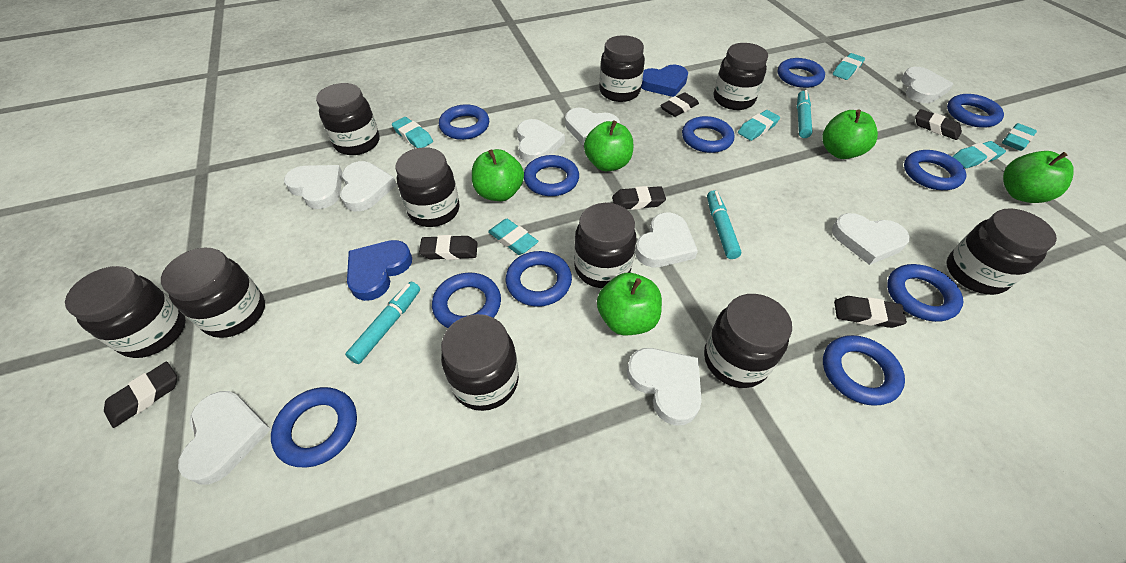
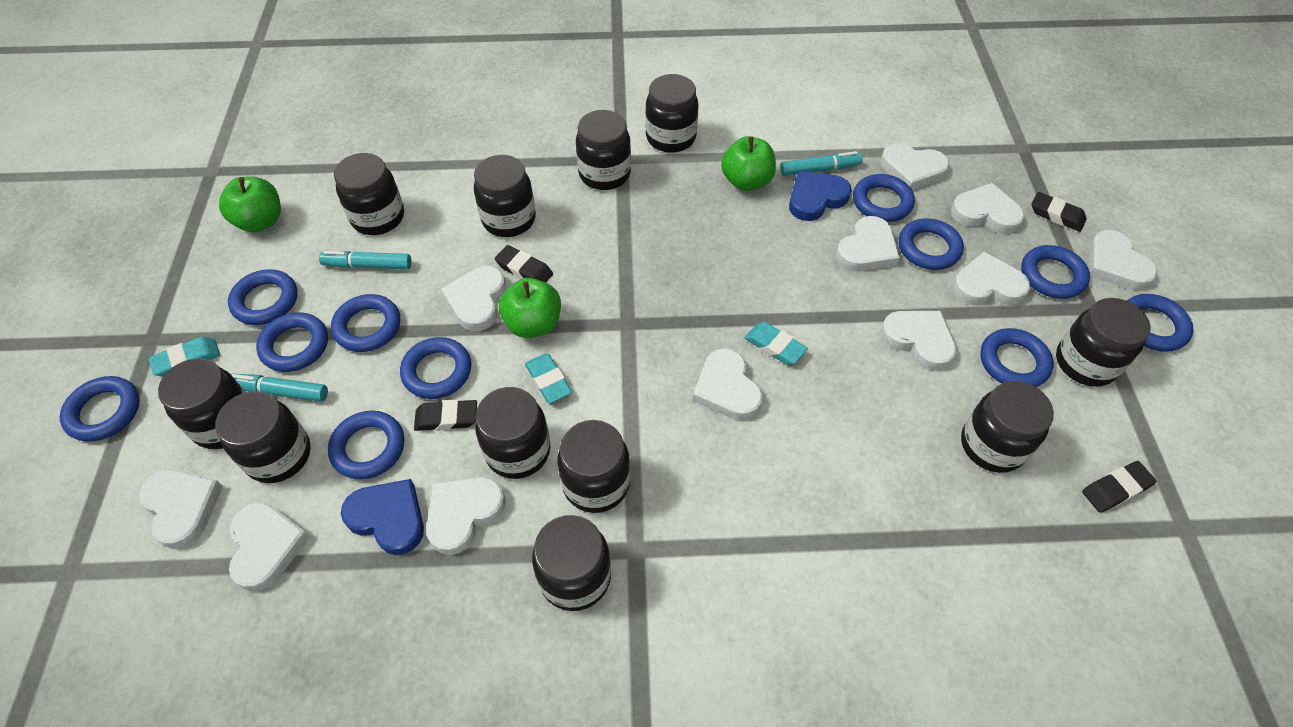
black eraser: [104,362,177,428] [419,235,478,260] [612,186,666,210] [660,92,699,117] [834,296,907,328] [915,109,962,140] = 6 -> [414,399,477,431] [495,245,553,283] [1032,192,1086,232] [1082,461,1156,513] = 4
black jar: [65,266,186,358] [161,248,265,338] [316,83,380,155] [396,147,459,227] [441,314,519,411] [574,203,636,288] [599,35,645,102] [704,294,792,388] [714,43,768,110] [946,208,1057,295] = 10 -> [158,358,246,449] [215,391,311,483] [334,153,404,235] [474,155,536,237] [475,387,551,479] [532,515,611,611] [558,420,630,513] [576,110,631,190] [645,74,699,153] [961,381,1054,473] [1056,298,1151,387] = 11
green apple: [472,149,524,201] [584,121,633,171] [597,273,662,335] [822,109,878,159] [1003,151,1074,203] = 5 -> [219,176,281,232] [499,278,561,338] [721,136,776,191] = 3
turquoise eraser: [392,117,433,148] [488,219,539,255] [738,110,780,141] [833,53,865,80] [952,141,1006,168] [1002,123,1037,151] = 6 -> [149,337,220,377] [525,354,572,403] [745,322,808,365] = 3
white heart: [178,391,271,485] [284,165,343,209] [340,161,397,211] [517,119,565,163] [565,108,620,145] [627,348,702,426] [635,213,698,267] [832,213,910,265] [901,67,953,103] = 9 -> [139,469,223,549] [229,502,310,591] [426,477,506,555] [441,266,506,331] [693,348,763,420] [836,216,900,271] [880,143,949,190] [881,311,956,370] [951,183,1024,234] [953,252,1030,305] [1088,230,1157,290] = 11

